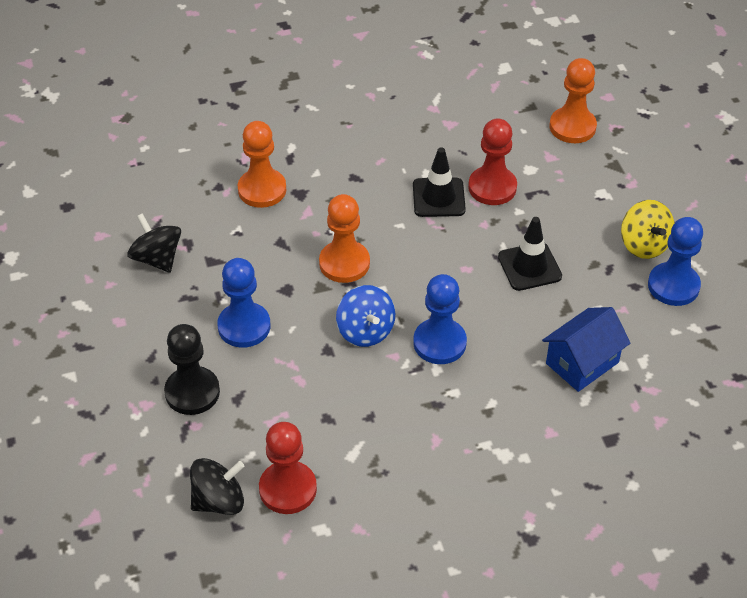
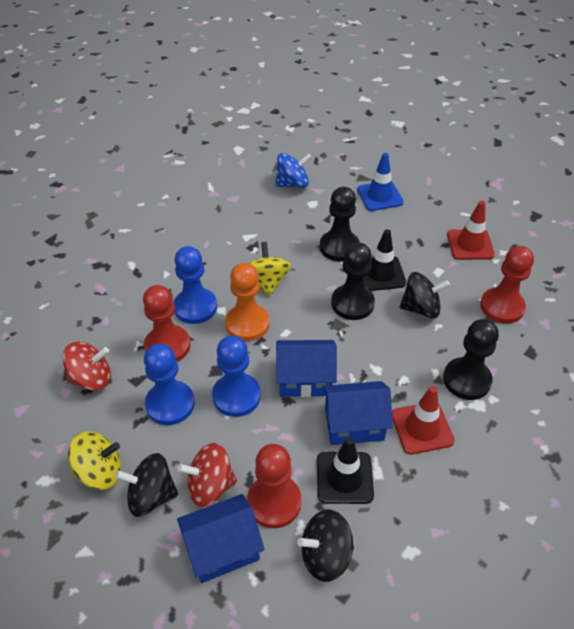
black pawn: [164,324,220,415] = 1 -> [320,187,360,261] [331,242,375,320] [443,319,499,400] = 3
black spinning top: [127,213,181,273] [190,458,244,515] = 2 -> [115,453,178,517] [297,509,354,582] [400,272,450,318] = 3
blue house: [542,307,631,392] = 1 -> [177,494,265,583] [276,340,337,397] [323,381,393,445] = 3
blue traffic cone: none = 0 -> [357,153,404,211] = 1
orange pawn: [238,121,286,208] [319,194,370,283] [550,58,597,143] = 3 -> [225,263,270,341] = 1
red pawn: [259,422,317,514] [468,118,517,205] = 2 -> [143,285,190,362] [247,444,302,528] [480,246,534,324] = 3
red spinning top: none = 0 -> [63,342,111,391] [177,443,237,507] = 2
red traffic cone: none = 0 -> [392,386,455,454] [447,201,495,260] = 2
yellow spinning top: [621,200,674,259] = 1 -> [68,432,121,490] [249,242,291,296] = 2

